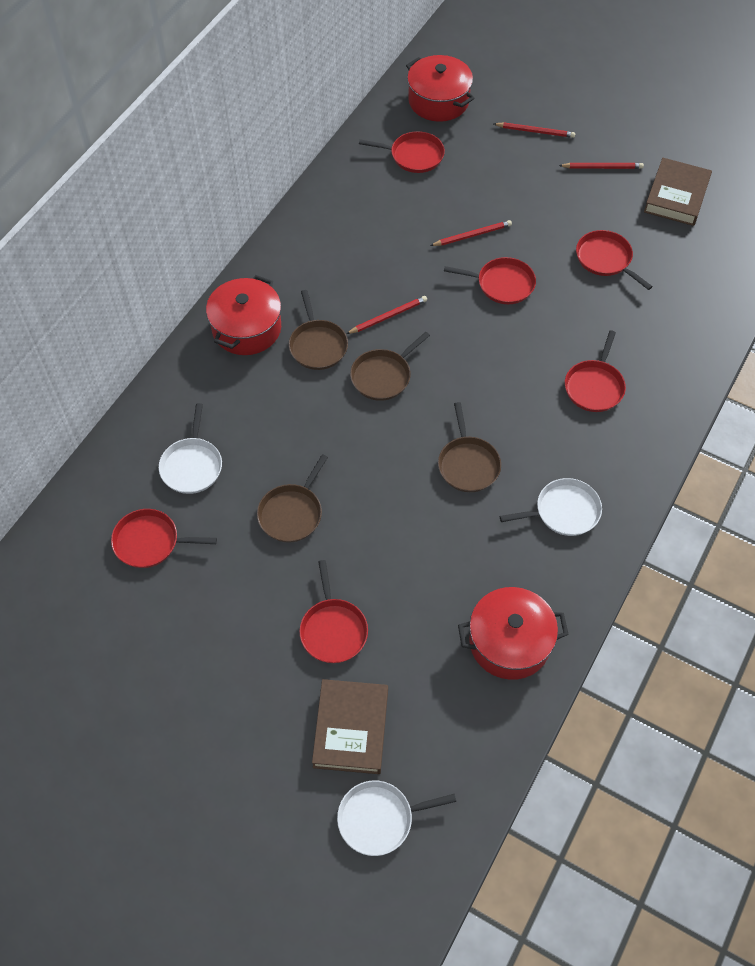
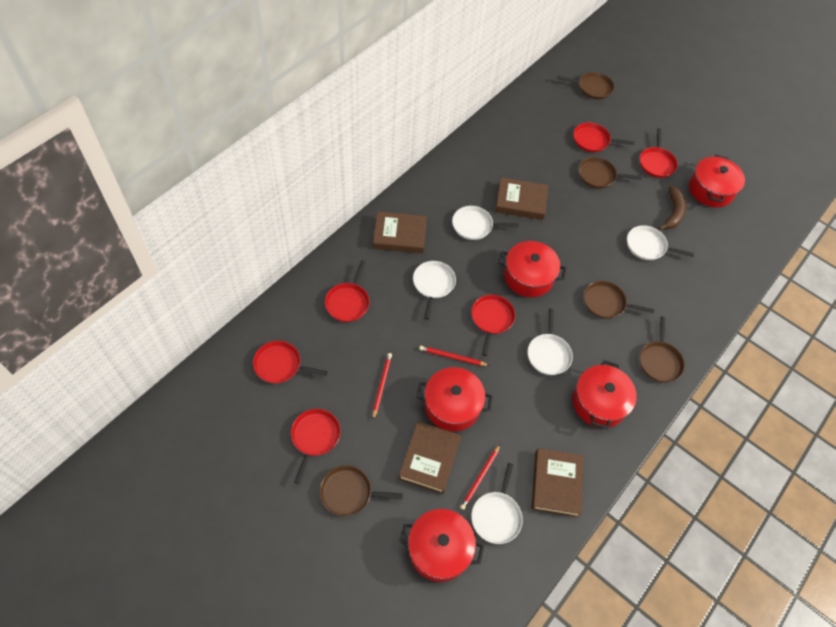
brown banana: none = 0 -> [659,186,686,230] = 1
brown book: [312,679,388,774] [644,158,712,226] = 2 -> [373,211,427,253] [399,421,461,494] [495,177,548,220] [531,448,584,517] = 4
brown pan: [257,454,328,543] [289,290,348,370] [350,332,430,401] [438,402,501,492] = 4 -> [320,465,403,516] [557,72,615,99] [579,157,642,188] [584,281,654,319] [640,316,685,383] = 5
red pencil: [346,296,427,334] [430,220,512,246] [493,122,575,138] [559,163,644,169] = 4 -> [373,353,392,419] [419,346,490,366] [460,445,500,510] = 3
red pot: [206,275,281,355] [406,55,475,122] [458,587,569,680] = 3 -> [399,509,484,582] [417,367,493,431] [499,241,566,297] [572,360,637,429] [689,155,745,207] = 5
white pan: [159,403,222,494] [337,780,456,856] [500,478,602,536] = 3 -> [413,261,456,320] [452,206,519,240] [471,463,523,544] [528,309,573,375] [627,225,694,260] = 5

